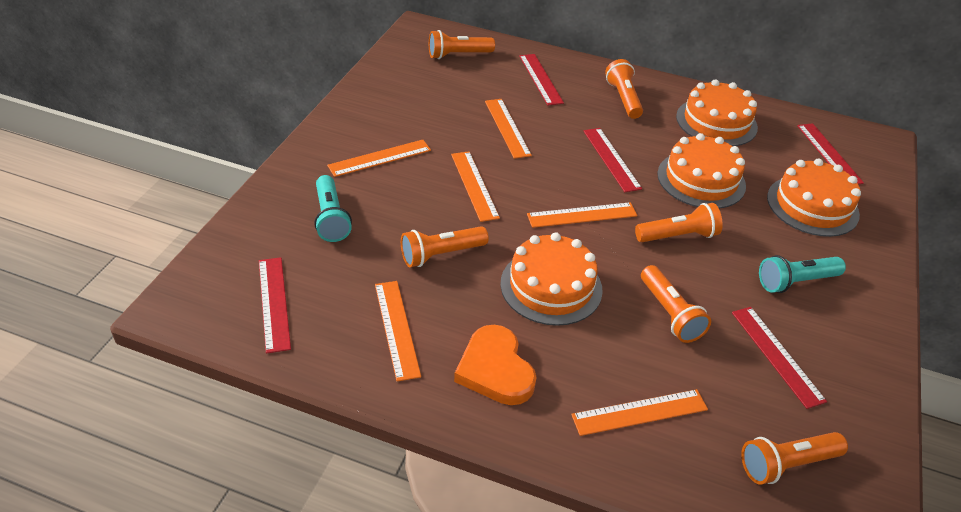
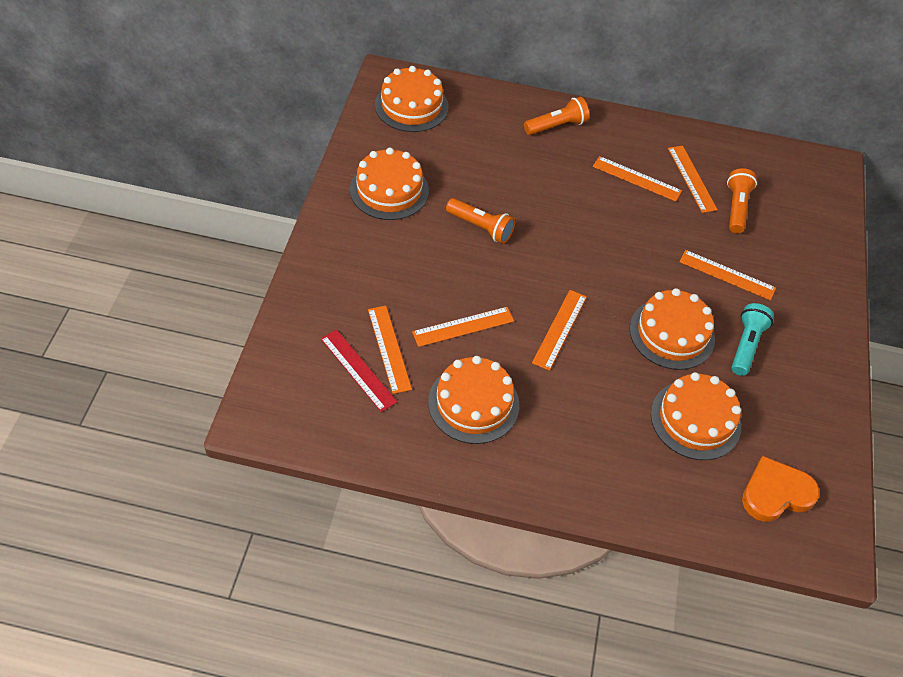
orange cake: [500,232,603,326] [657,133,746,209] [676,79,758,146] [767,158,861,237] = 4 -> [350,148,429,220] [375,66,449,132] [428,356,519,444] [630,288,715,370] [651,372,741,460] = 5
orange flashlight: [401,226,489,267] [429,30,495,59] [605,59,643,119] [635,203,723,242] [641,265,711,343] [741,432,848,484] = 6 -> [446,198,515,244] [524,97,589,135] [727,168,757,233] = 3
red ruler: [259,257,291,353] [519,54,564,105] [584,128,642,192] [732,307,827,409] [797,123,864,184] = 5 -> [321,329,397,412] = 1
turquoise flashlight: [314,175,352,242] [759,255,846,293] = 2 -> [731,303,774,376] = 1

